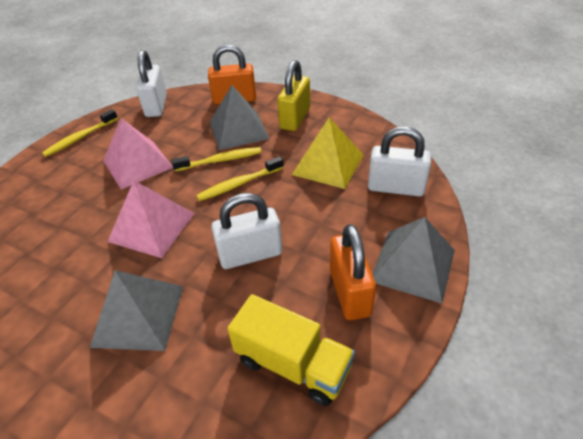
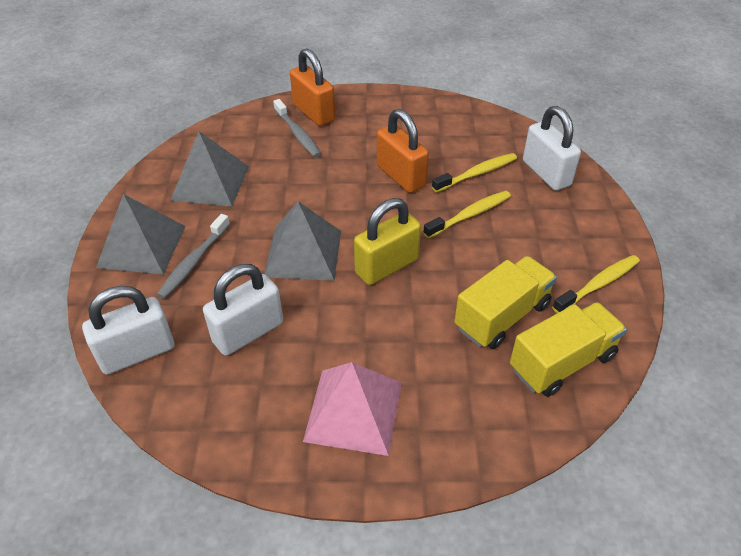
grey toothbrush: none = 0 -> [157,214,230,299] [273,99,321,157] = 2
pink pyramid: [103,118,173,189] [108,180,195,258] = 2 -> [303,362,402,456] = 1
yellow pyramid: [292,117,364,189] = 1 -> none = 0
yellow truck: [227,294,355,406] = 1 -> [454,256,557,349] [510,302,627,397] = 2

